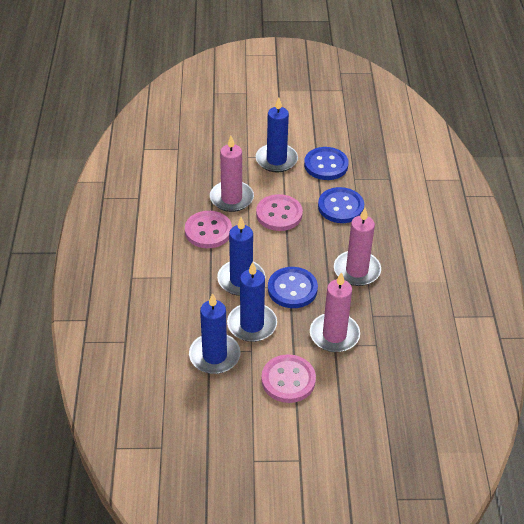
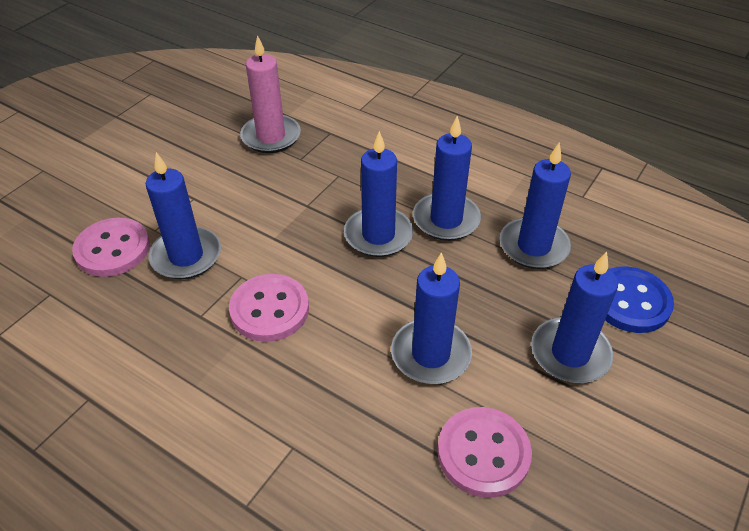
blue button: [268,267,318,308] [304,147,349,180] [318,187,364,223] = 3 -> [605,266,674,333] = 1
blue candle: [189,293,241,374] [217,217,265,296] [227,262,277,342] [256,97,298,172] = 4 -> [146,152,221,279] [344,131,413,257] [391,252,472,384] [413,116,481,241] [500,142,571,269] [531,252,618,383] = 6
pink candle: [210,136,254,212] [310,272,360,352] [334,208,381,286] = 3 -> [240,35,301,153] = 1

